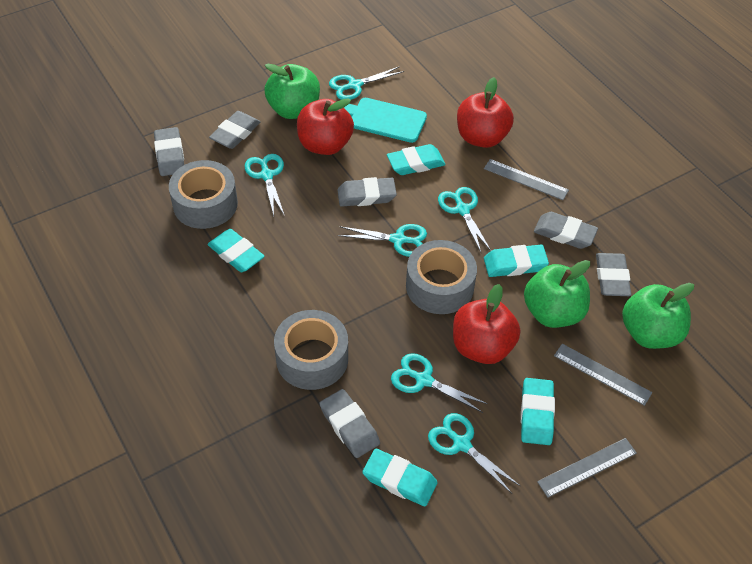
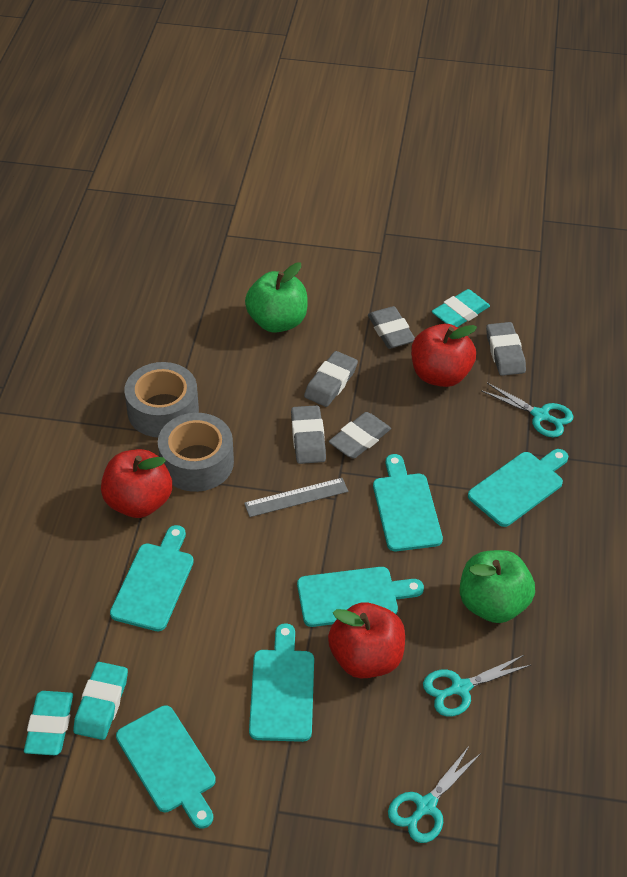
green apple: [264,64,320,119] [524,260,590,328] [622,283,694,349] = 3 -> [245,262,308,333] [460,550,535,623] = 2
grey eraser: [154,127,184,176] [209,111,261,149] [319,389,380,458] [337,177,397,207] [534,212,598,249] [596,253,631,296] = 6 -> [291,405,326,464] [304,351,358,407] [329,412,391,459] [368,306,415,349] [486,322,526,376] = 5
grey ruler: [484,159,569,200] [537,438,637,498] [554,344,652,406] = 3 -> [244,478,348,517] = 1
grey tape: [169,160,238,229] [274,310,348,390] [406,240,477,314] = 3 -> [124,362,199,437] [158,413,234,492] = 2
turquoise cutting board: [344,98,427,143] = 1 -> [110,525,194,631] [116,705,216,829] [249,623,314,742] [297,567,424,627] [373,454,443,551] [468,449,568,527] = 6
turquoise eraser: [208,229,265,272] [362,449,438,506] [387,144,445,175] [484,245,549,277] [521,378,555,445] = 5 -> [24,691,73,755] [73,662,128,740] [432,289,490,327] = 3
turquoise scissors: [244,154,284,216] [329,66,404,100] [338,224,427,257] [391,353,488,413] [428,413,520,494] [438,187,491,252] = 6 -> [388,745,481,843] [423,655,531,717] [481,383,573,437] = 3

